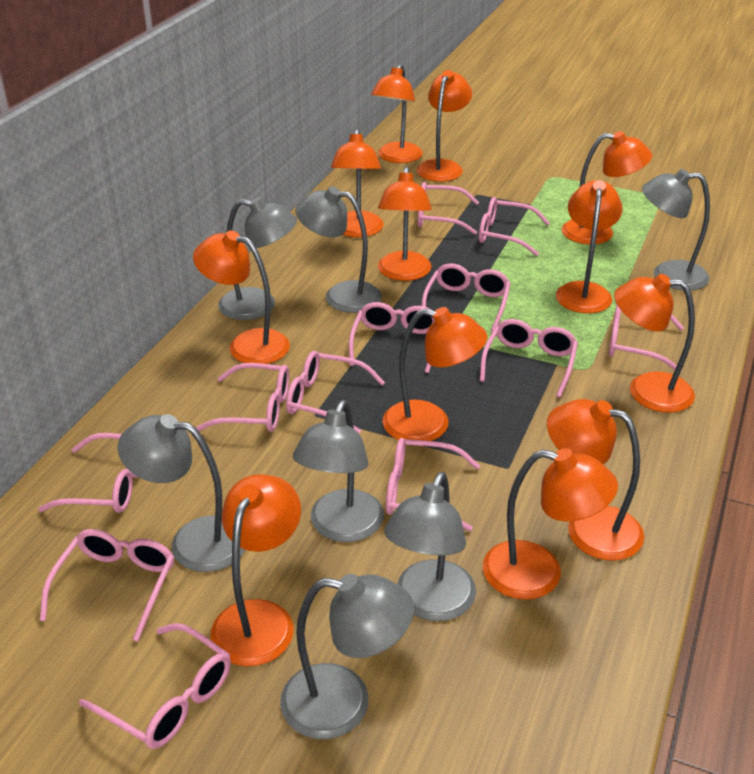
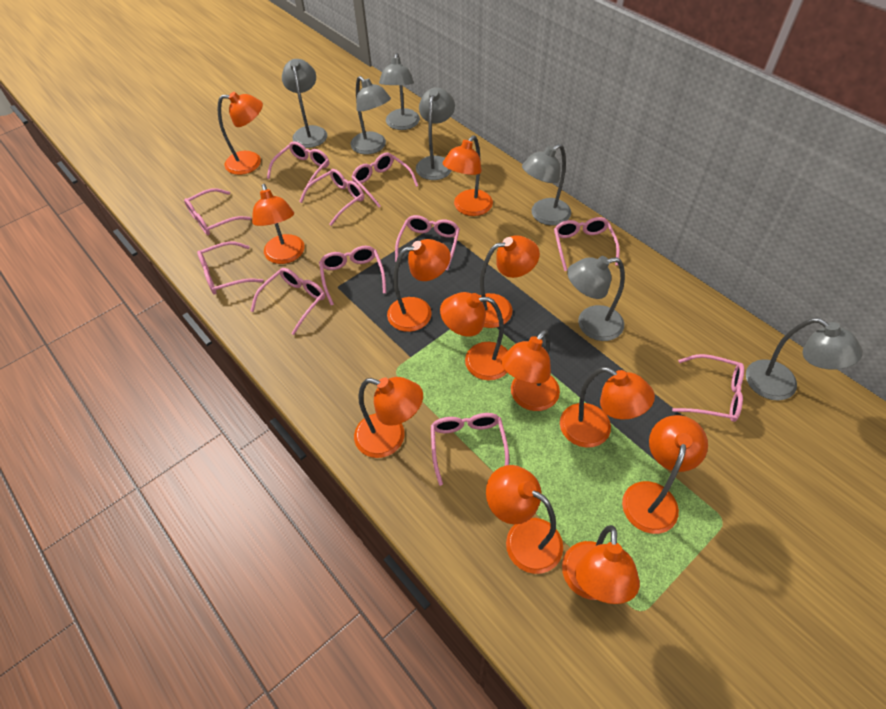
pink glasses: [38,433,138,513] [40,529,174,641] [79,623,231,749] [196,363,289,432] [286,351,385,434] [349,302,434,373] [386,438,480,531] [418,182,479,235] [421,264,511,332] [479,197,550,256] [480,319,578,398] [609,304,684,371] = 12 -> [184,188,251,235] [197,241,264,295] [251,268,325,335] [267,141,329,185] [299,169,364,226] [319,246,386,305] [352,153,418,207] [395,215,460,270] [431,413,509,486] [554,217,620,271] [672,354,744,422] = 11

